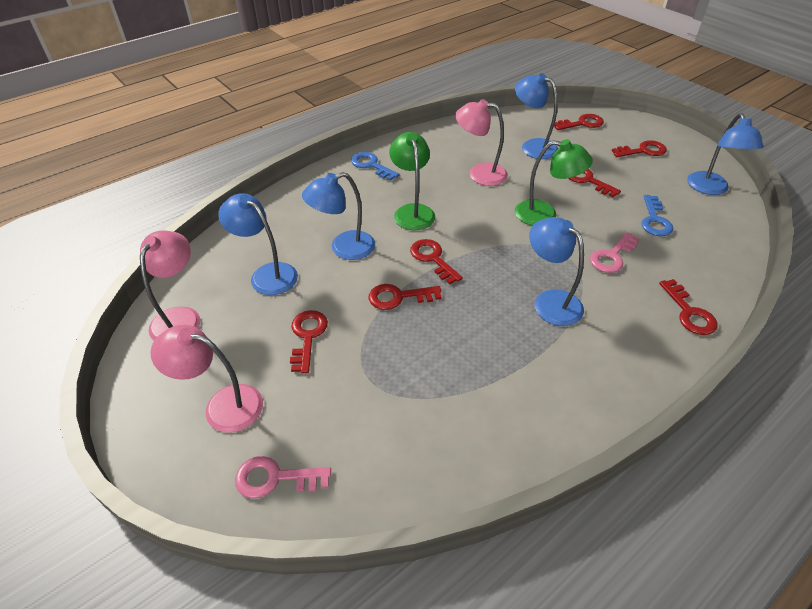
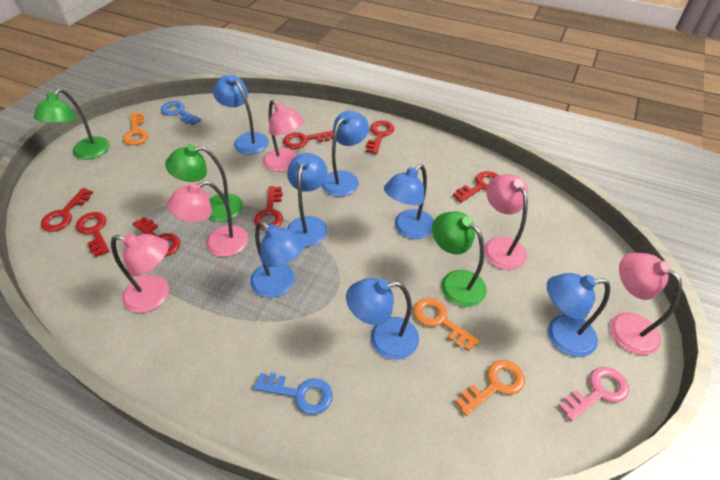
blue lamp: [218,193,298,295] [302,172,375,260] [515,73,558,159] [529,217,584,326] [687,113,763,195] = 5 -> [213,75,269,155] [250,221,305,298] [287,153,327,247] [321,111,369,197] [346,278,419,360] [384,164,434,239] [547,273,610,357] = 7
green lamp: [389,132,435,230] [515,139,593,226] = 2 -> [34,89,110,160] [165,145,243,222] [432,211,487,307] = 3
orange key: none = 0 -> [123,113,148,145] [413,298,479,351] [455,360,525,416] = 3
pink key: [235,456,331,498] [590,232,639,273] = 2 -> [559,367,629,422] = 1
pink lamp: [140,230,200,340] [150,325,263,433] [455,99,508,186] = 3 -> [111,233,169,313] [167,181,248,257] [263,100,304,172] [484,174,528,270] [610,253,682,355] = 5

